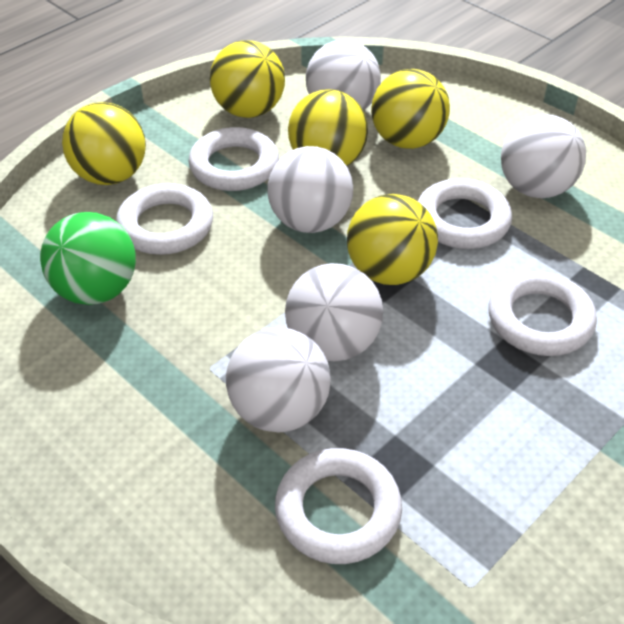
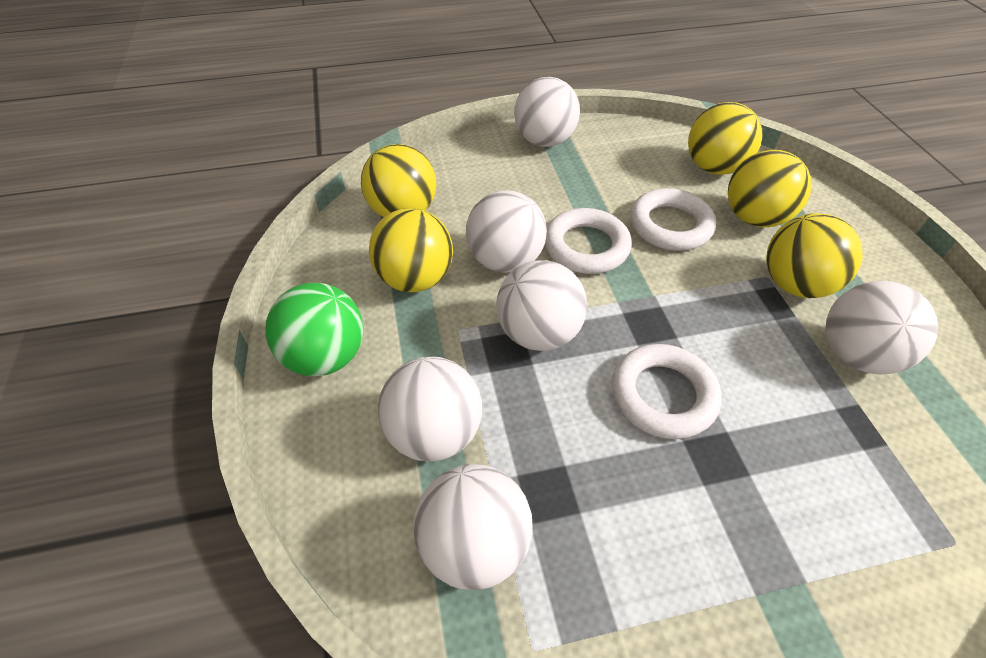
white ball: [226,327,331,433] [267,146,353,233] [285,263,383,361] [306,40,381,111] [501,114,586,198] = 5 -> [378,357,482,462] [413,464,533,590] [466,190,547,273] [496,260,587,351] [514,77,580,147] [825,281,938,375] = 6
white ring: [116,183,213,255] [188,127,279,191] [275,448,402,564] [418,178,512,249] [489,271,597,356] = 5 -> [545,208,632,274] [612,344,722,439] [630,188,716,251] = 3

